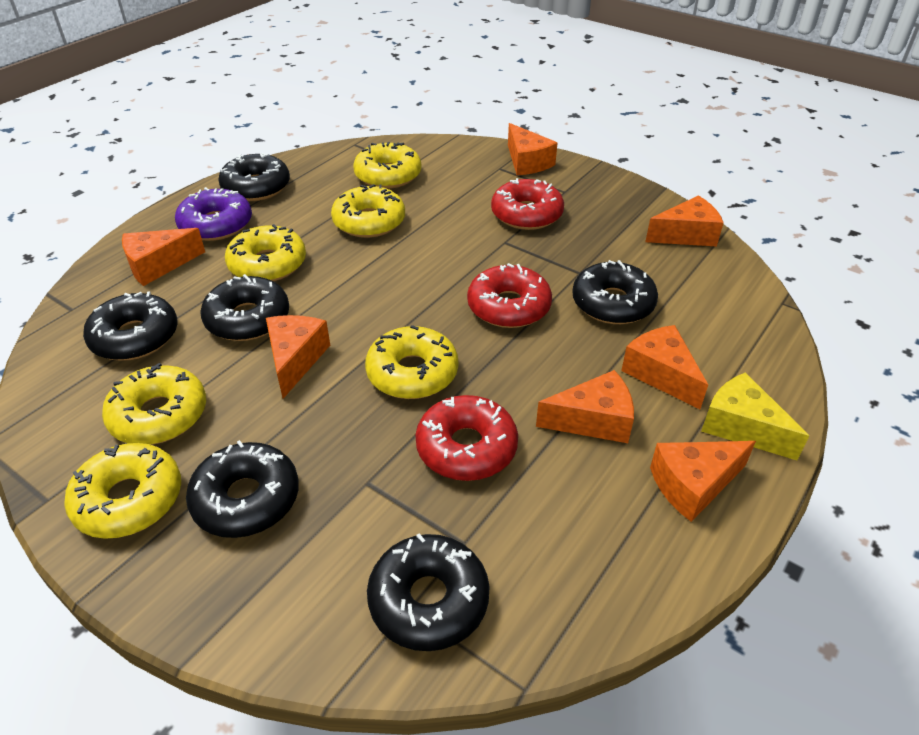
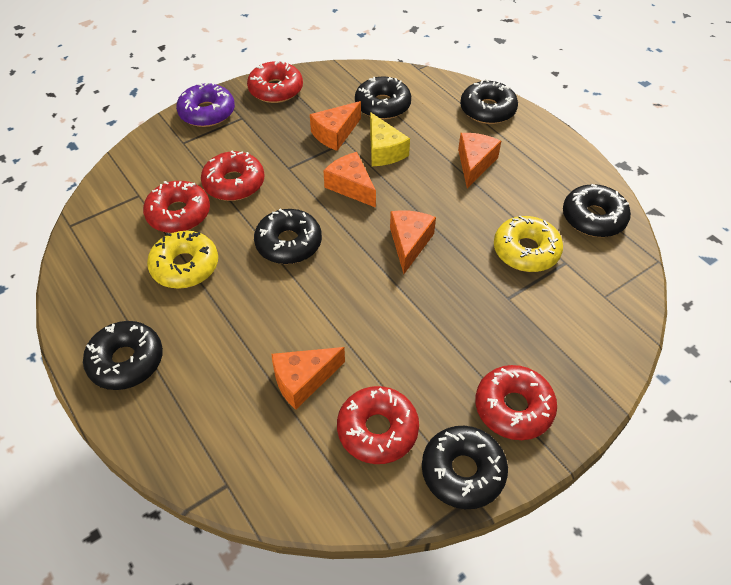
orange cheese: [122,228,205,286] [266,315,330,399] [508,123,557,175] [536,370,634,443] [621,325,708,409] [645,195,724,247] [650,441,756,522] = 7 -> [272,347,345,410] [310,101,361,151] [323,152,376,208] [390,210,436,274] [458,133,501,189] = 5
red donut: [415,395,518,481] [467,263,552,328] [491,178,564,230] = 3 -> [143,181,210,233] [201,151,264,201] [247,61,303,103] [337,386,419,464] [475,365,557,440] = 5
yellow donut: [64,443,181,539] [102,363,206,445] [225,224,306,282] [331,184,405,238] [353,142,421,189] [365,325,458,399] = 6 -> [147,231,218,289] [494,216,563,272] = 2

